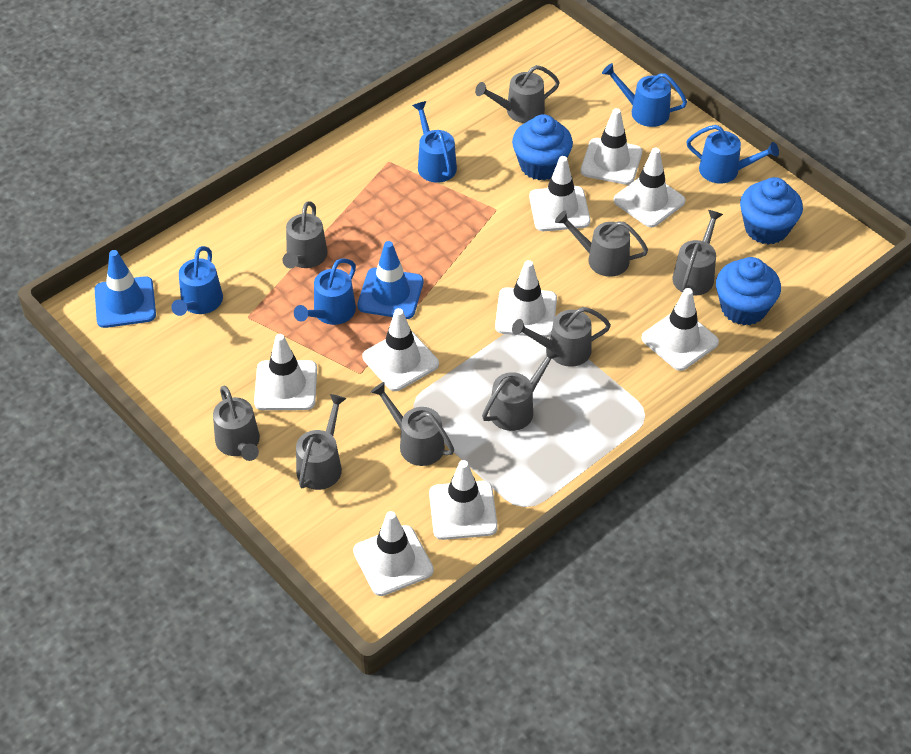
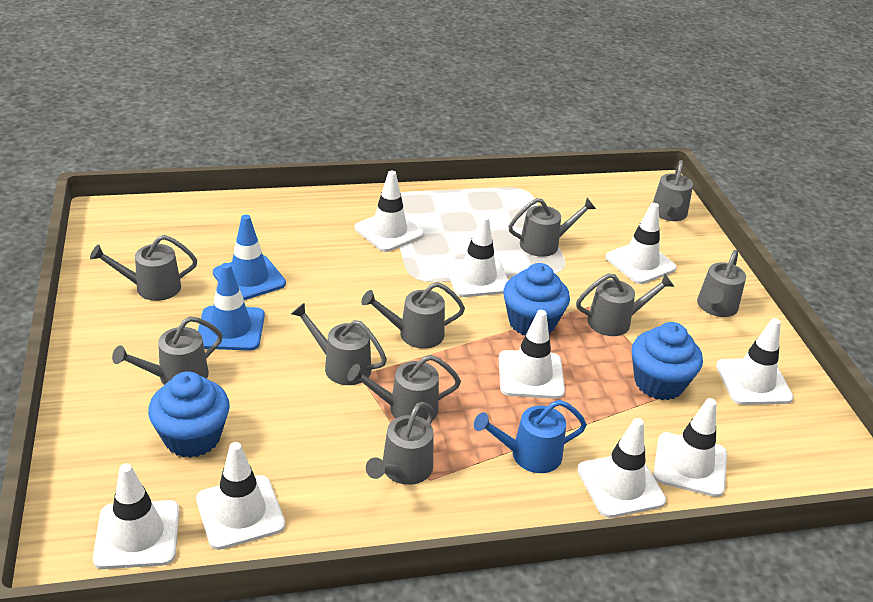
blue watering can: [171,246,223,316] [294,258,356,325] [412,101,457,183] [602,63,687,127] [686,125,779,183] = 5 -> [474,400,587,473] = 1
grey watering can: [213,386,260,461] [282,201,328,268] [296,394,346,490] [371,382,454,466] [475,65,560,123] [482,346,560,431] [512,307,611,367] [555,211,648,277] [673,210,723,296] = 9 -> [90,235,197,301] [112,316,223,385] [291,303,387,385] [347,355,461,421] [361,282,465,349] [366,402,434,485] [508,198,596,257] [576,273,674,336] [653,160,693,221] [697,250,746,317] = 10

